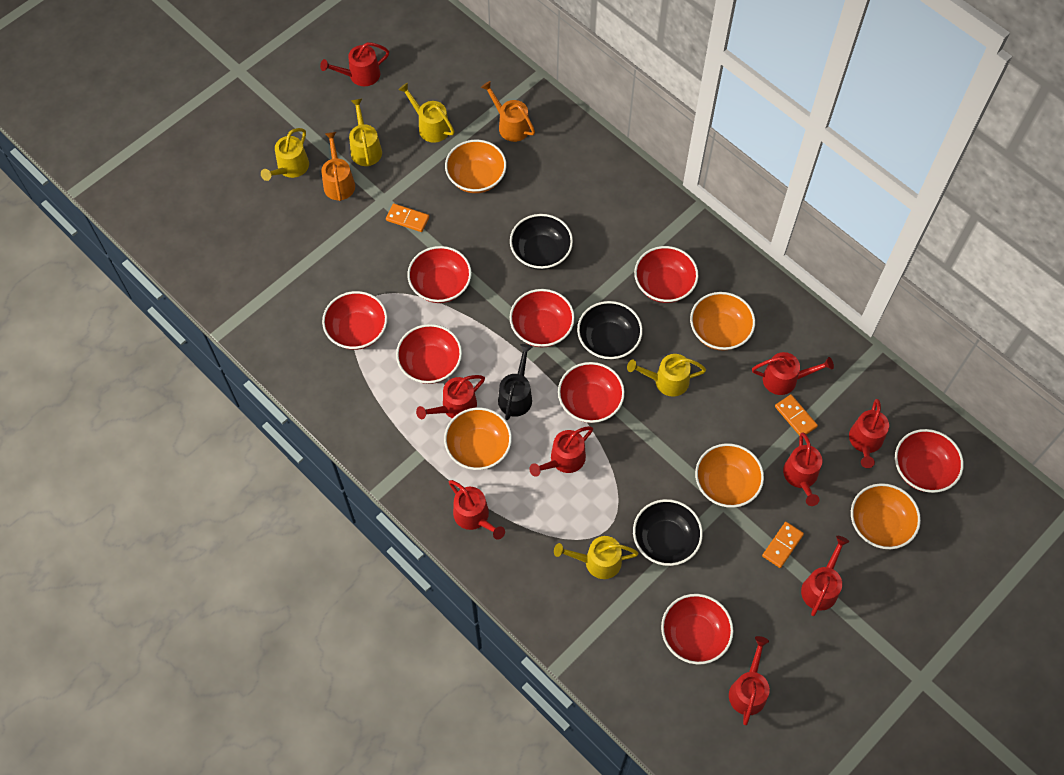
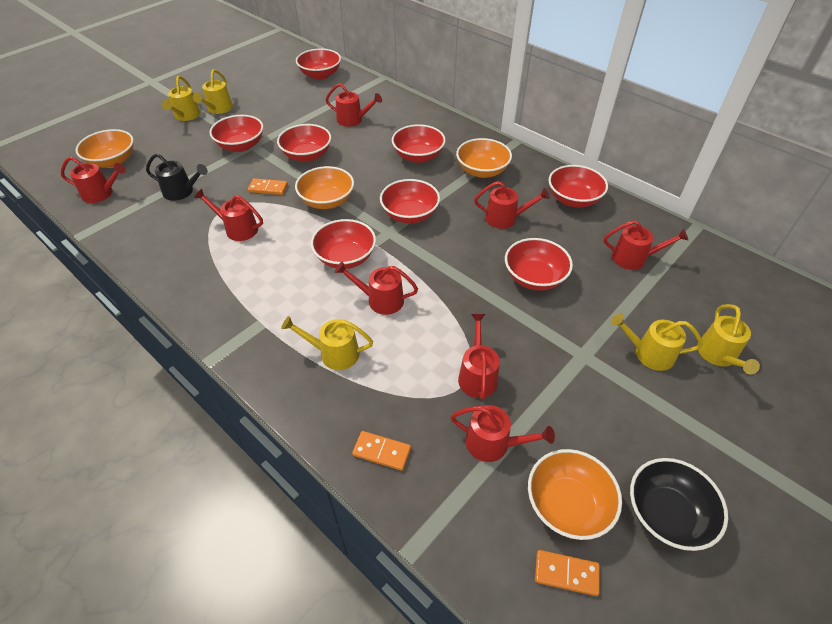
black bowl: [510,214,573,270] [577,301,643,360] [633,499,703,566] = 3 -> [630,458,728,551] = 1
orange bowl: [444,408,512,470] [445,140,507,193] [690,292,755,351] [695,443,764,508] [851,483,921,549] = 5 -> [75,129,134,168] [295,166,354,209] [456,138,512,178] [528,449,622,540] = 4
orange watering can: [321,132,355,201] [481,81,535,142] = 2 -> none = 0
red watering can: [320,42,389,86] [416,375,485,419] [449,480,505,540] [529,426,593,477] [729,636,770,725] [752,352,834,395] [783,432,822,506] [801,536,849,616] [849,399,889,468] = 9 -> [61,157,126,203] [194,189,263,241] [325,83,382,127] [335,261,418,315] [450,405,555,462] [458,314,500,400] [474,181,550,229] [604,220,688,270] = 8

